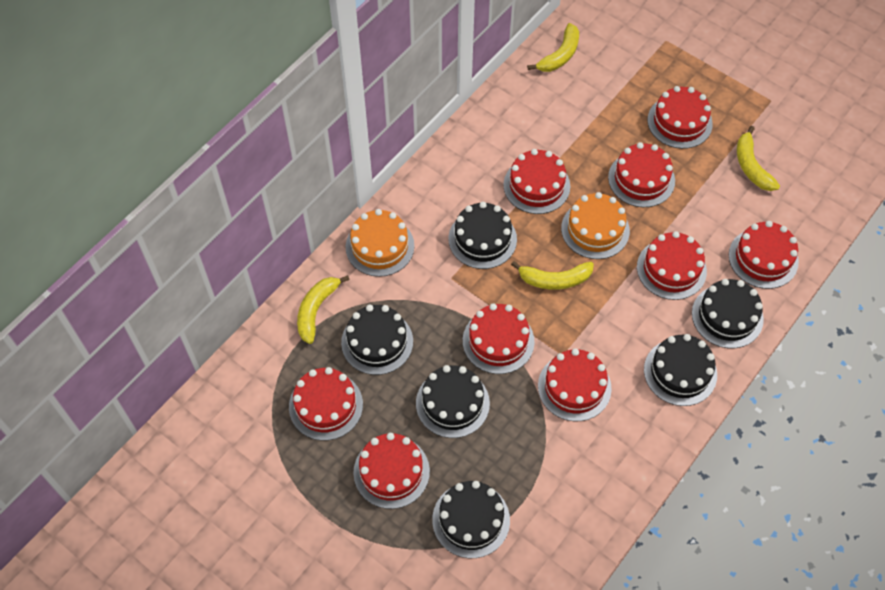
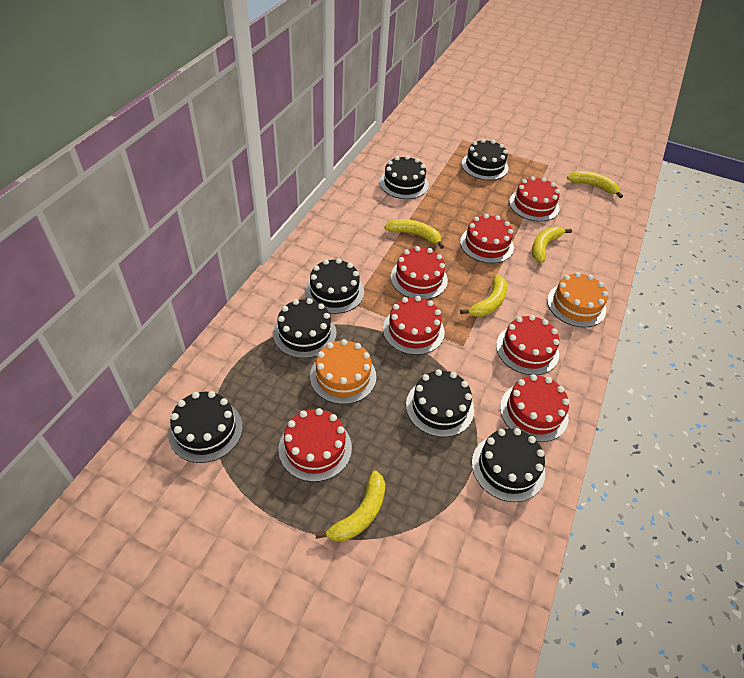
black cake: [341,305,413,375] [416,365,490,438] [432,481,510,558] [448,202,517,269] [644,334,717,406] [692,279,764,348] = 6 -> [168,391,243,463] [273,298,336,358] [305,258,364,314] [380,155,429,199] [406,369,474,437] [462,139,509,180] [472,428,545,502] = 7
red cake: [289,367,363,441] [353,433,430,509] [463,303,535,374] [503,149,570,214] [538,348,612,421] [608,142,675,207] [637,231,707,300] [647,86,713,149] [729,221,799,289] = 9 -> [278,408,352,482] [383,296,445,355] [390,246,448,299] [460,214,514,263] [496,315,560,375] [500,374,570,442] [509,176,560,222] = 7
yellow banana: [297,275,350,344] [511,261,594,290] [527,23,579,72] [737,126,780,191] = 4 -> [315,471,385,541] [384,219,444,249] [460,275,507,317] [532,226,572,263] [567,171,623,198] = 5

